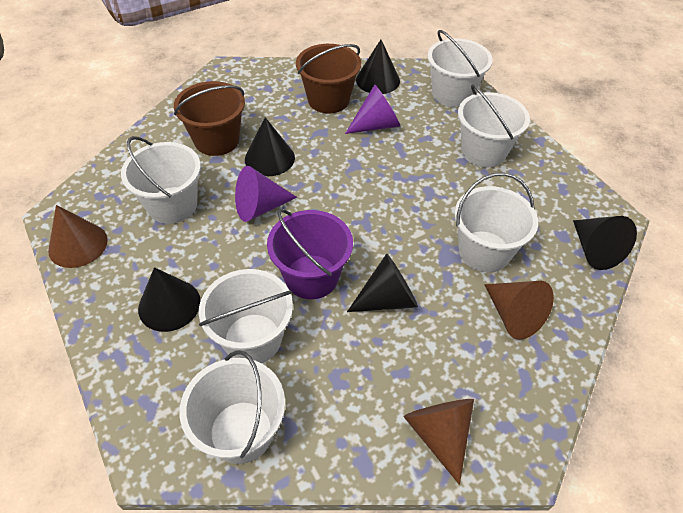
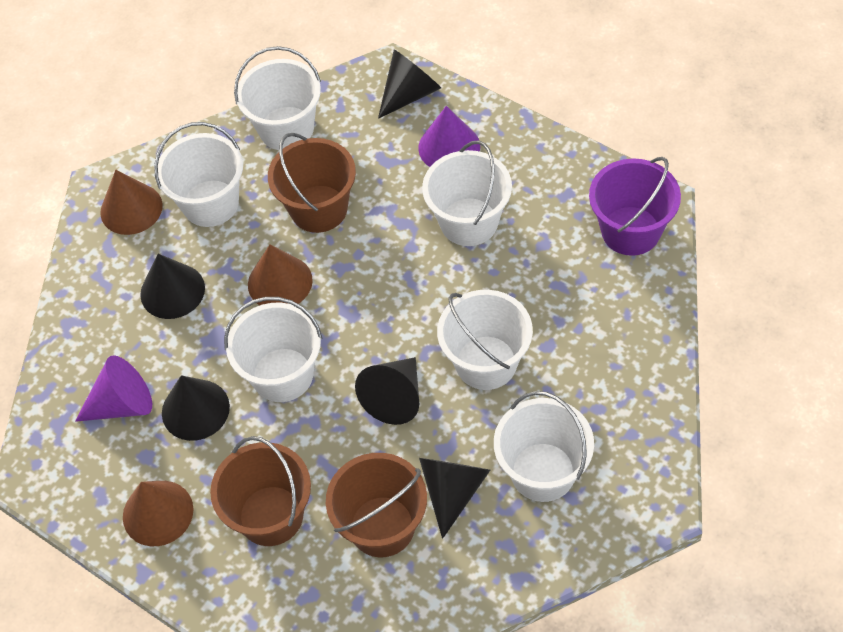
brown bucket: [174,81,245,156] [296,44,361,113] = 2 -> [210,436,311,546] [268,133,356,233] [326,453,427,557] = 3

